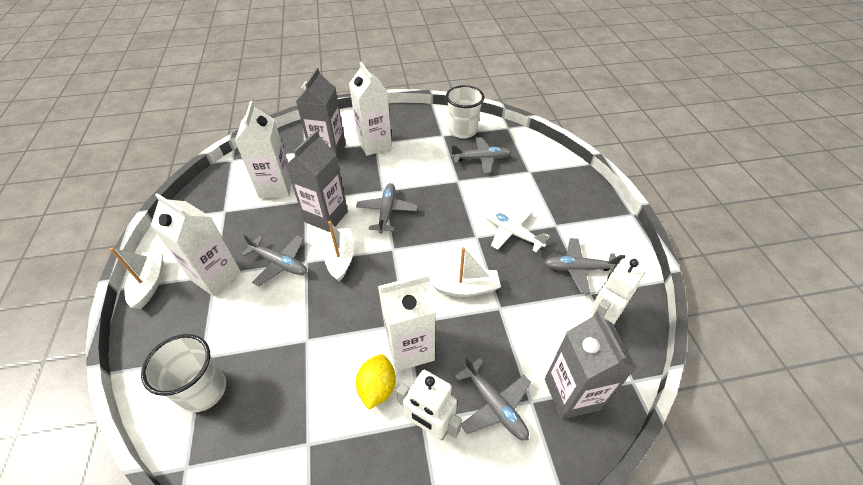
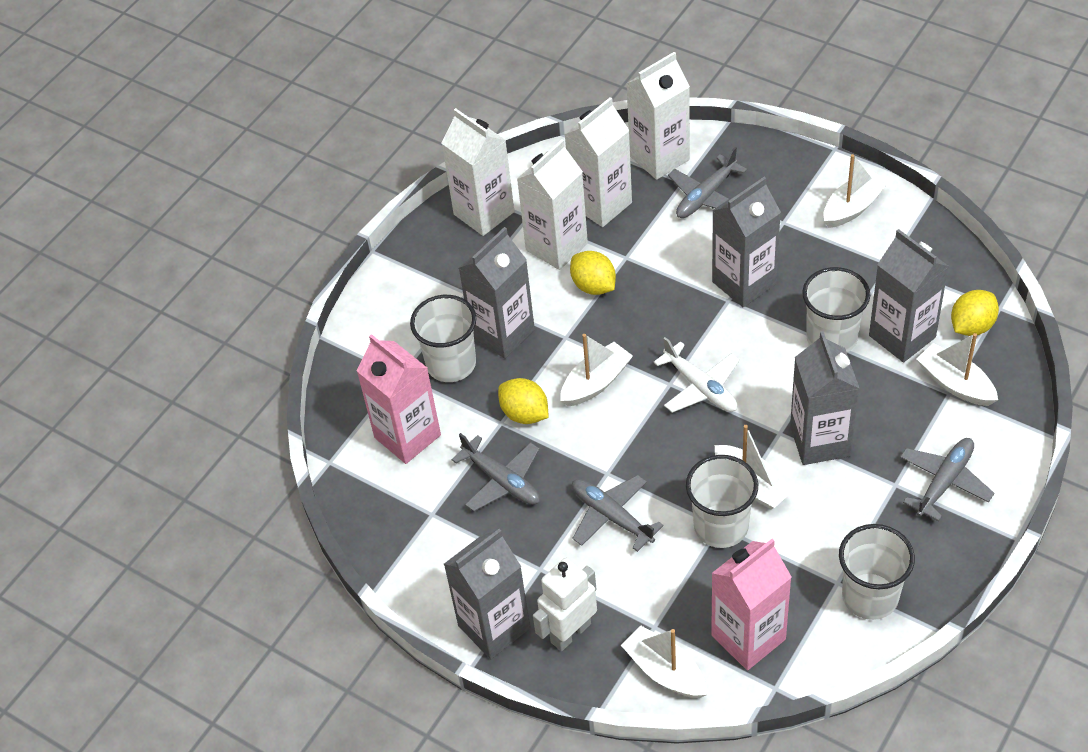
grey carton: [286,130,348,232] [296,68,346,161] [545,310,636,420] = 3 -> [444,529,530,659] [459,227,535,359] [712,177,781,307] [790,331,860,465] [869,229,949,362] = 5
grey plane: [241,235,307,286] [356,183,418,234] [451,137,511,174] [455,357,531,440] [544,238,626,294] = 5 -> [451,433,540,511] [572,475,664,552] [668,147,747,218] [900,438,994,521] = 4
pink carton: none = 0 -> [356,334,441,464] [711,539,792,670] = 2
white boat: [110,248,163,309] [324,221,353,282] [431,247,501,297] = 3 -> [560,334,633,406] [621,625,707,698] [715,425,794,509] [824,154,889,228] [916,333,998,406] = 5
white cup: [141,334,226,412] [446,85,484,138] = 2 -> [410,295,476,382] [686,455,758,548] [802,267,870,353] [839,524,915,620] = 4
white robot: [396,370,462,440] [590,258,645,324] = 2 -> [533,558,597,651] = 1
yellow lemon: [356,354,396,410] = 1 -> [498,378,548,424] [570,251,616,295] [951,290,999,336] = 3

